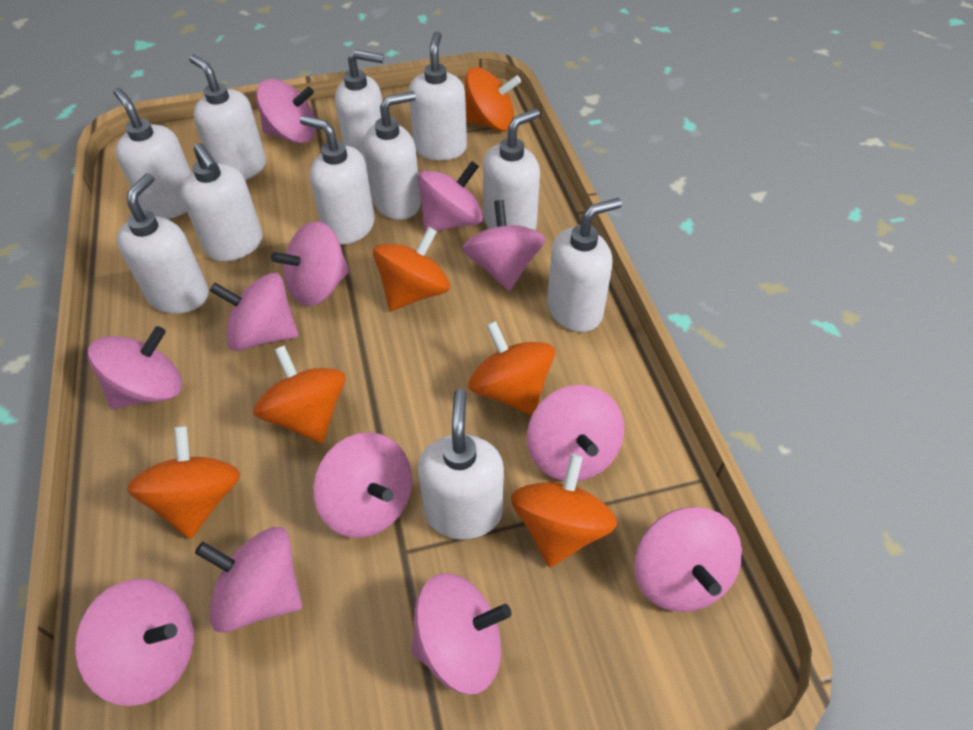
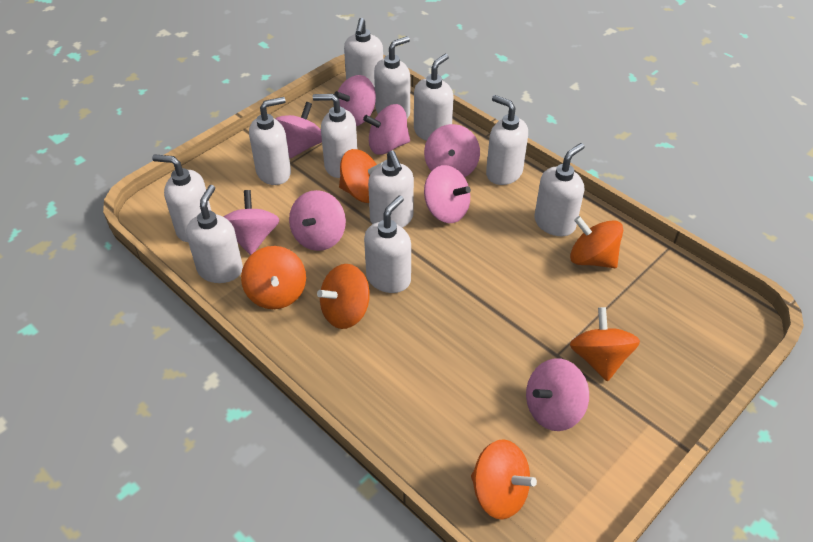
pink spinning top: [75,579,194,706] [88,326,182,409] [195,527,302,633] [210,273,298,351] [256,79,316,143] [271,221,350,306] [314,432,412,538] [411,573,511,694] [418,161,484,232] [462,200,545,291] [527,385,624,481] [635,507,742,612] = 12 -> [223,190,280,255] [275,102,322,158] [289,190,346,251] [334,75,376,126] [363,104,410,155] [424,124,480,177] [424,165,471,223] [526,358,589,431] = 8

